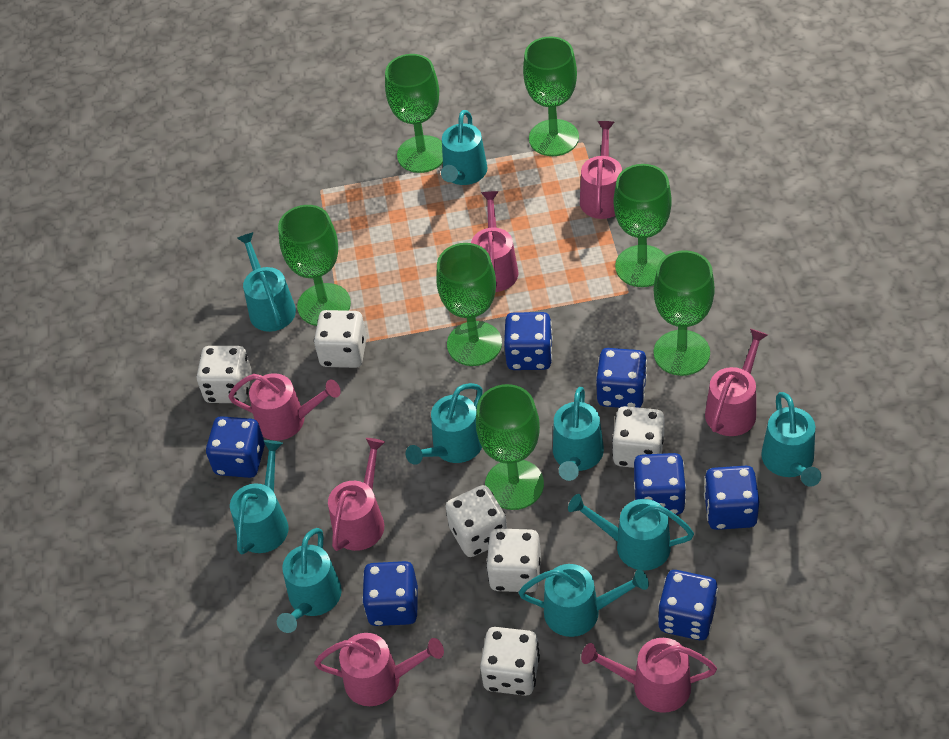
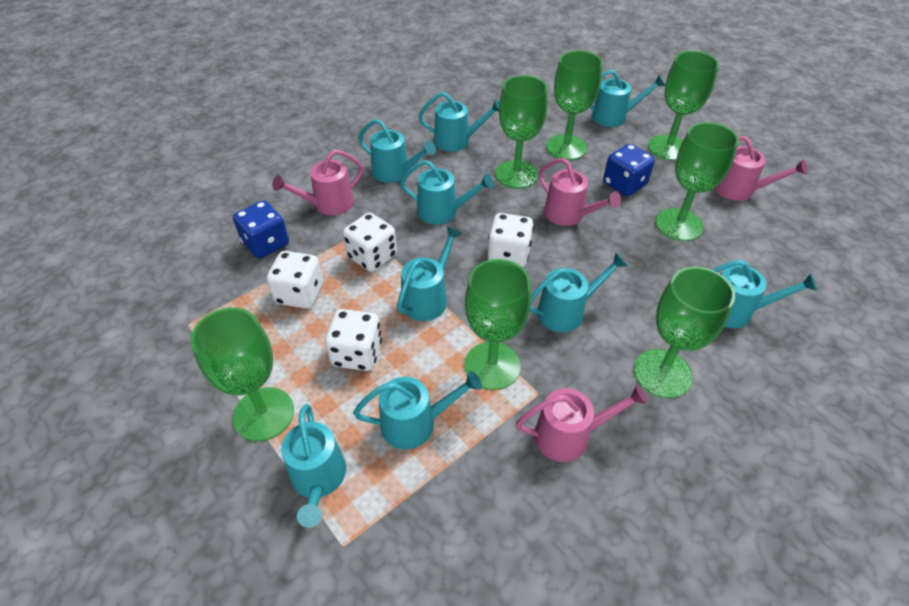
blue dice: [206,416,265,478] [362,561,418,626] [504,312,553,370] [596,348,647,408] [634,453,686,515] [658,570,718,640] [704,466,759,530] = 7 -> [233,200,289,259] [603,144,655,196] = 2
pink watering can: [228,373,341,441] [314,633,444,706] [328,438,385,551] [471,191,519,292] [580,121,622,219] [581,638,717,713] [705,329,768,436] = 7 -> [272,149,364,215] [516,385,648,462] [539,158,621,226] [714,136,807,201] = 4
white dice: [196,346,252,403] [314,310,367,368] [445,485,507,557] [480,627,540,696] [486,528,541,592] [612,406,665,468] = 6 -> [266,251,323,309] [325,309,382,371] [343,213,397,272] [488,213,534,267] = 4

